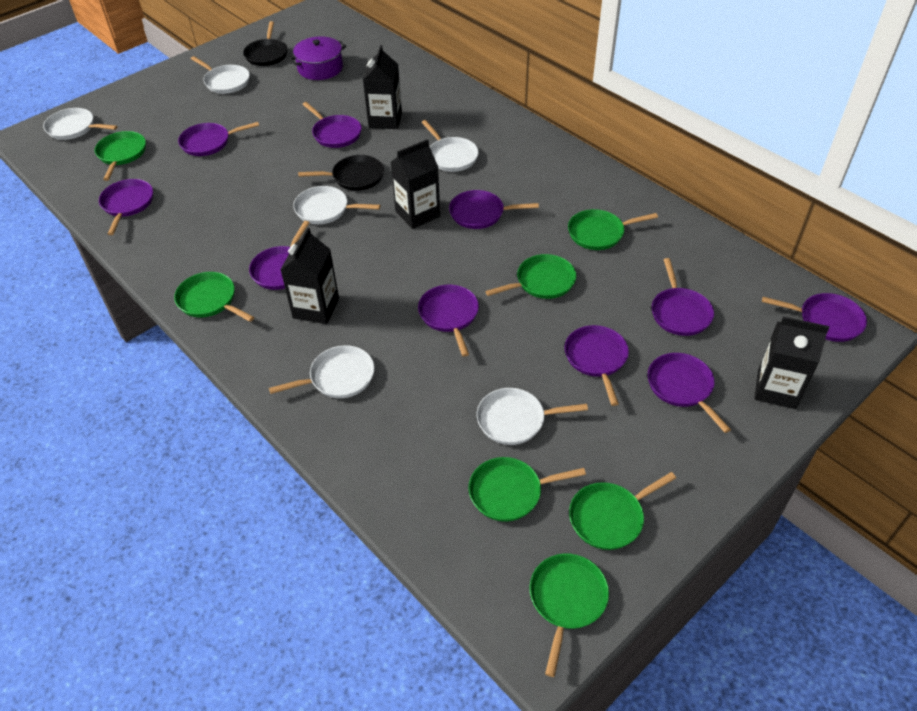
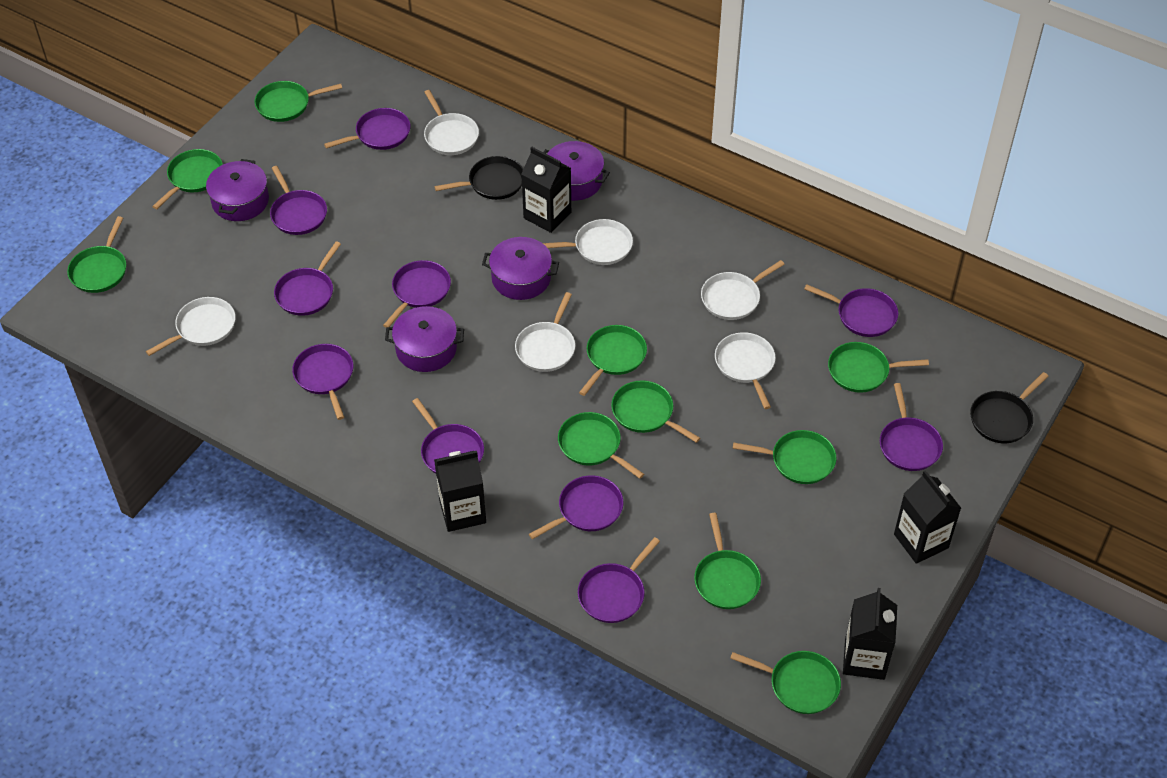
green pan: [95,131,146,181] [174,272,254,322] [468,457,586,522] [485,254,576,299] [530,554,609,677] [568,209,658,250] [569,472,676,550] = 7 -> [67,216,126,293] [152,149,223,209] [254,81,342,122] [558,412,644,479] [579,325,647,396] [611,380,700,443] [694,513,761,609] [730,651,841,714] [733,430,836,484] [828,342,929,393] = 10
purple pot: [289,36,346,80] = 1 -> [206,159,269,221] [385,306,464,372] [482,237,559,300] [544,141,610,201] = 4

